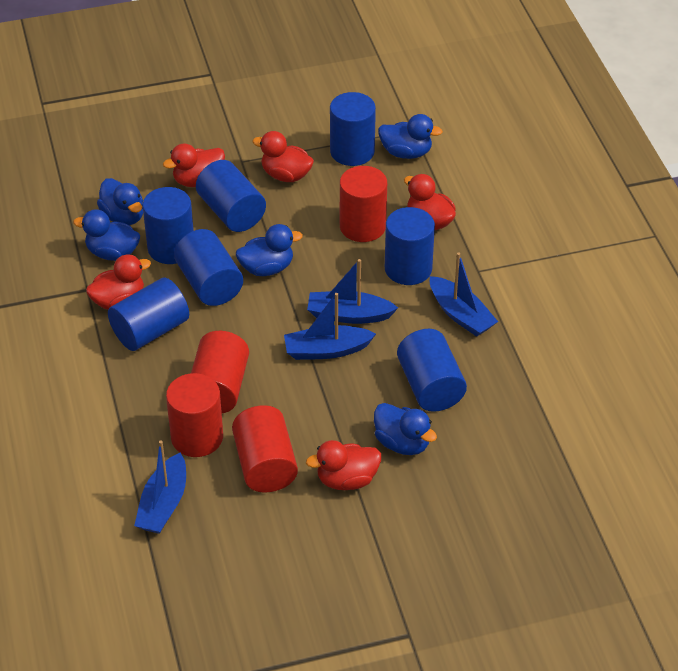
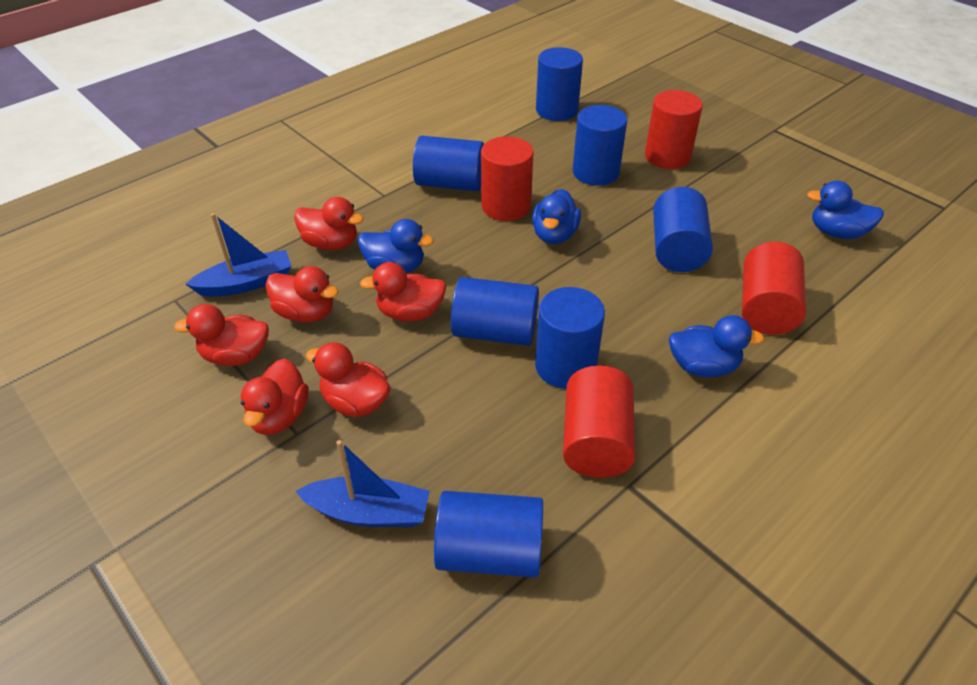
blue boat: [134,440,186,534] [284,293,376,360] [307,259,398,324] [430,253,498,337] = 4 -> [185,213,292,297] [295,440,430,527] = 2
blue duck: [73,209,140,261] [97,178,143,225] [236,224,303,276] [374,403,437,455] [378,114,443,159] = 5 -> [358,219,434,273] [532,189,581,244] [669,315,764,377] [807,181,884,239] = 4
red duck: [86,254,151,310] [163,144,225,187] [252,131,314,182] [306,440,381,490] [404,174,456,230] = 5 -> [174,304,269,366] [240,359,308,435] [265,266,339,323] [294,197,364,250] [306,342,390,417] [360,262,446,321] = 6

